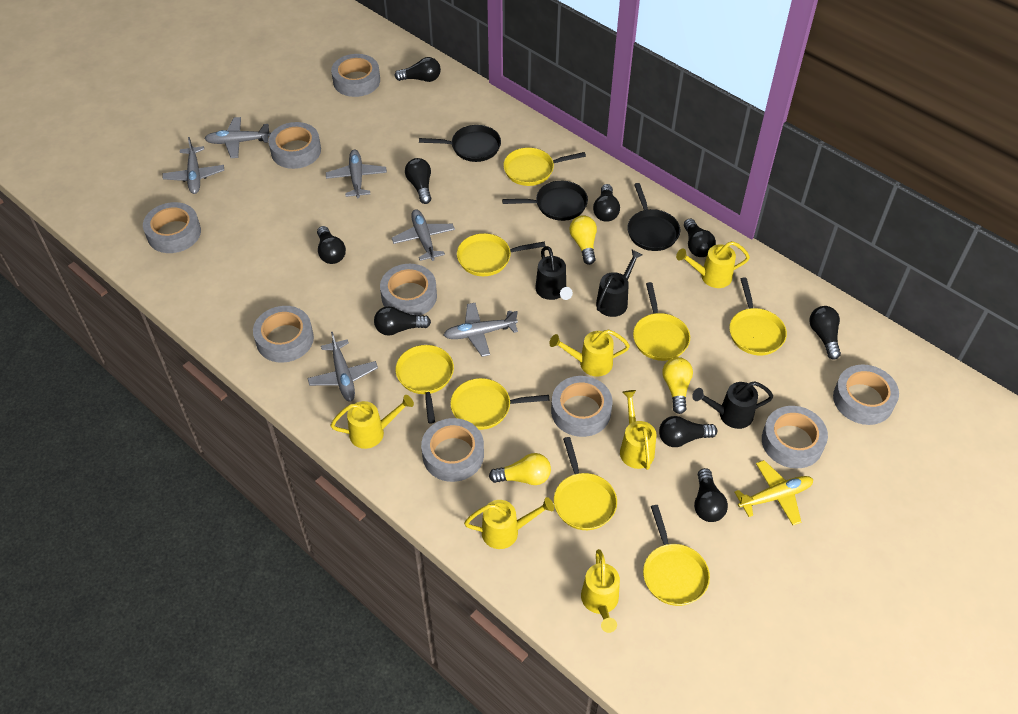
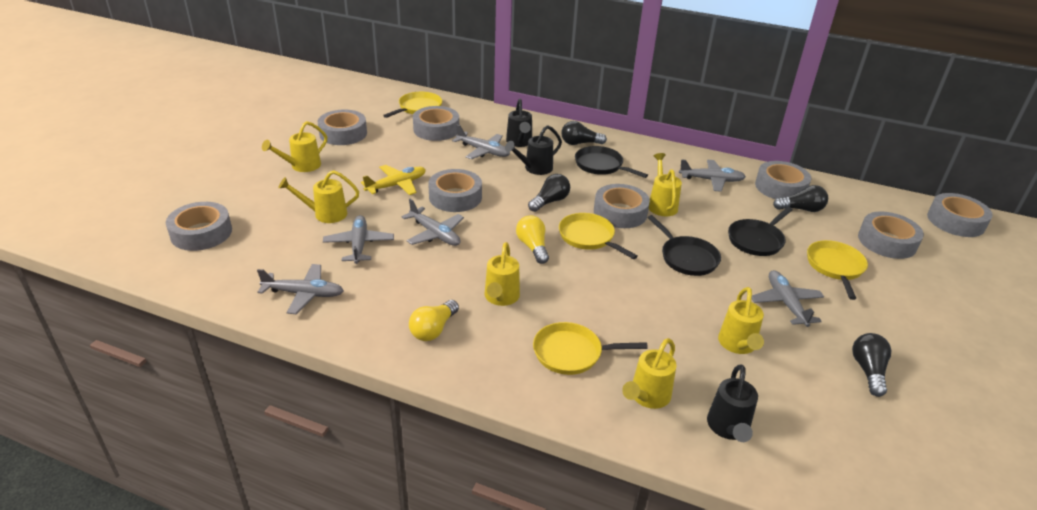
black light bulb: [317,226,346,264] [374,306,431,336] [394,57,441,82] [405,158,431,204] [593,184,620,222] [659,416,717,447] [684,219,716,257] [694,468,728,522] [809,306,841,360] = 9 -> [528,174,570,212] [561,121,607,145] [773,185,828,212] [852,333,891,397] = 4
grey tape: [143,202,201,253] [253,306,314,363] [268,122,321,169] [331,54,380,97] [380,264,437,316] [421,418,484,482] [551,376,612,437] [762,406,828,468] [833,364,899,425] = 9 -> [166,202,232,251] [318,110,367,145] [413,106,459,141] [428,169,482,212] [594,184,650,228] [755,161,811,199] [858,211,924,259] [927,193,993,237] = 8
yellow light bulb: [489,453,551,485] [569,215,597,265] [663,357,693,414] = 3 -> [409,300,459,341] [516,215,549,264] = 2
yellow pan: [395,345,454,424] [450,378,550,430] [457,233,545,276] [503,148,586,186] [554,437,617,530] [633,282,690,361] [643,505,710,606] [729,277,787,355] = 8 -> [383,92,442,118] [533,322,648,375] [559,213,638,259] [807,240,868,300] = 4

